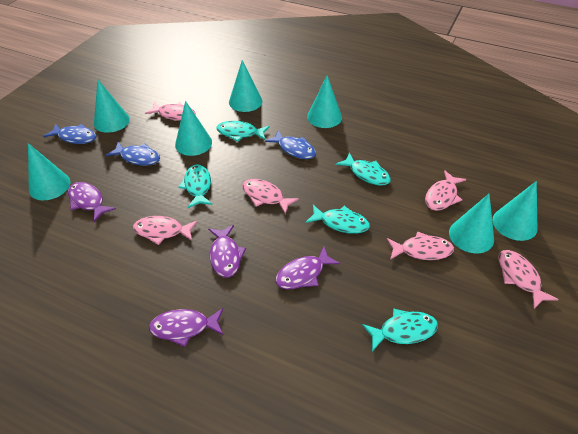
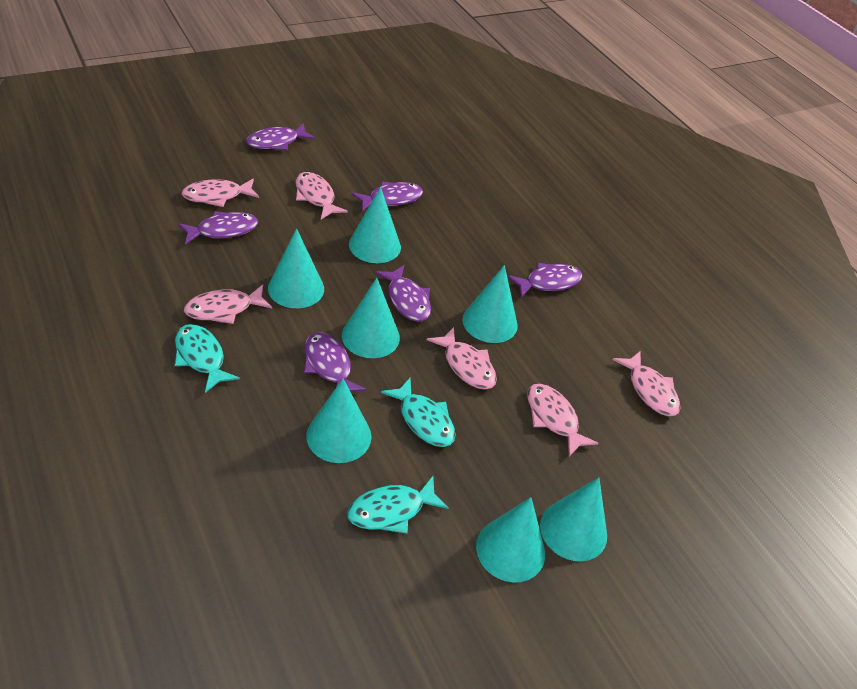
blue fish: [43,123,96,144] [106,142,160,166] [265,130,316,159] = 3 -> none = 0
purple fish: [68,182,116,222] [149,308,223,347] [208,225,246,278] [275,247,340,289] = 4 -> [178,211,258,245] [246,123,315,150] [304,332,366,391] [352,181,423,212] [375,265,431,322] [507,263,582,298] = 6
turquoise fish: [178,165,212,208] [216,121,270,142] [306,205,370,234] [336,153,391,186] [362,309,438,352] = 5 -> [175,324,240,393] [347,476,449,534] [381,378,456,447] = 3

